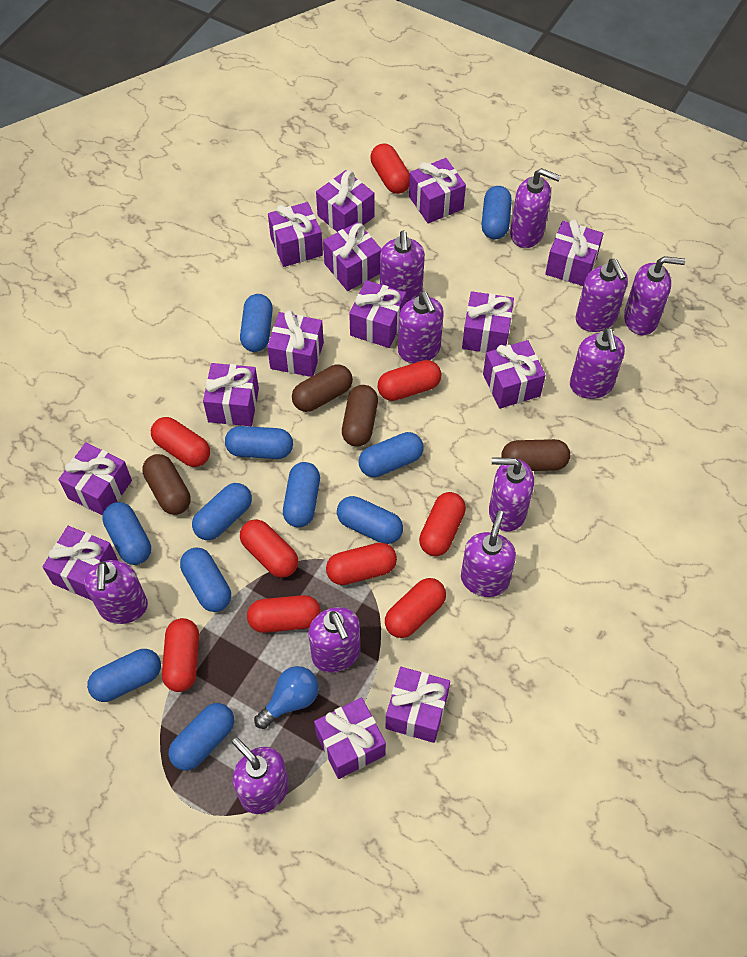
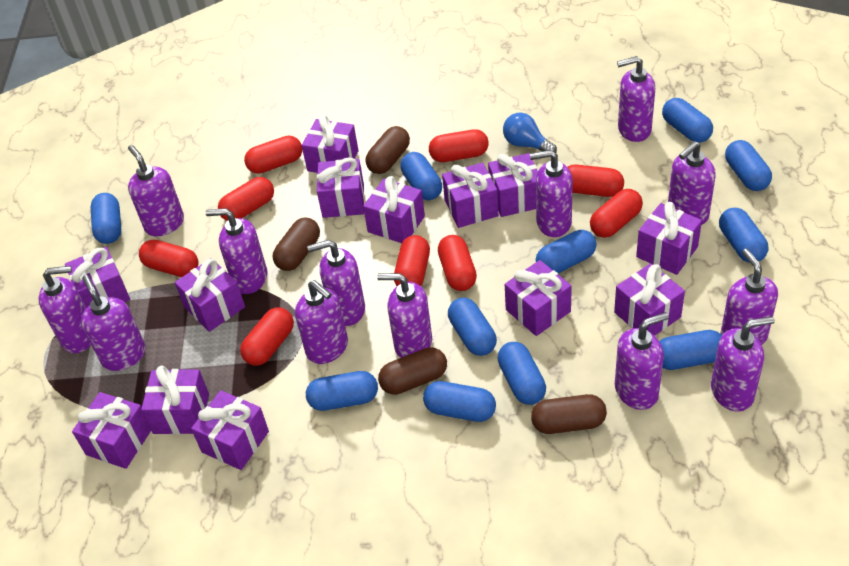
purple gift: [43,526,118,600] [59,443,132,516] [203,363,259,426] [267,310,324,377] [268,202,323,267] [314,697,386,779] [316,170,374,232] [323,222,382,291] [349,280,406,348] [386,667,450,743] [409,158,466,224] [462,291,514,353] [483,340,546,409] [545,219,604,286] = 14 -> [65,247,130,308] [72,392,151,469] [141,366,209,434] [175,258,245,332] [191,390,269,470] [301,115,359,173] [317,157,365,218] [363,176,425,243] [442,162,499,228] [488,153,538,217] [505,260,572,336] [614,263,685,336] [636,202,702,275] = 13
purple soap dispenser: [84,560,148,624] [232,737,289,814] [309,607,360,672] [380,231,425,303] [398,291,444,363] [461,510,516,597] [489,457,534,531] [510,168,560,248] [570,328,625,399] [575,259,628,332] [624,256,685,335] = 11 -> [38,266,91,353] [81,275,146,371] [128,145,184,236] [205,208,267,294] [295,280,348,364] [307,240,365,326] [377,273,432,358] [530,150,573,237] [615,312,669,410] [617,56,655,142] [668,141,716,225] [711,316,775,412] [720,249,778,345] = 13

